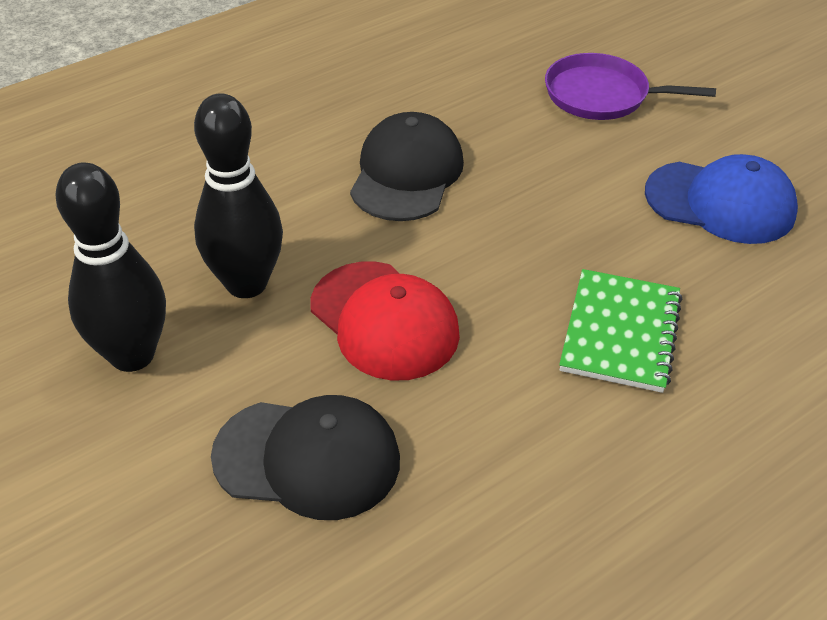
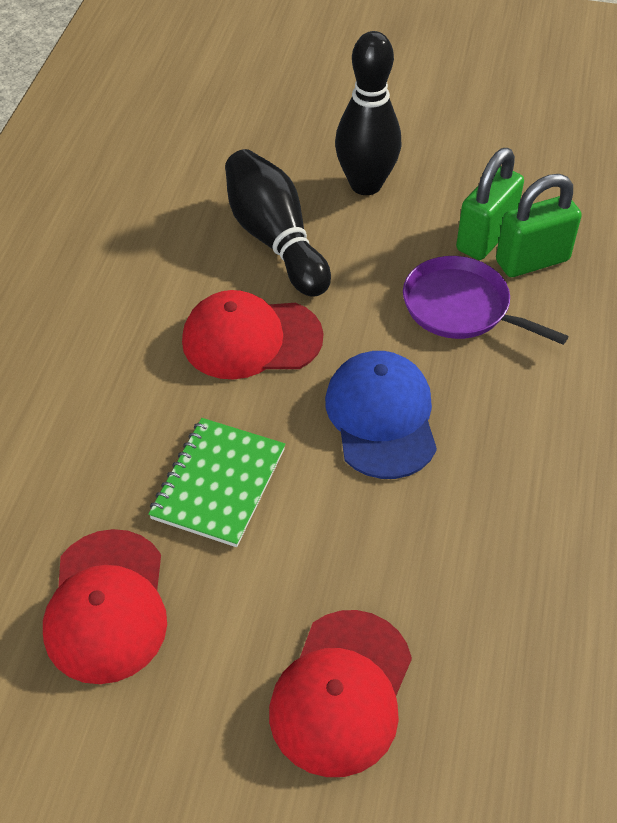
black cap: [211,395,400,520] [350,112,464,221] = 2 -> none = 0
green padlock: none = 0 -> [456,148,524,260] [496,174,582,277] = 2
red cap: [311,262,460,381] = 1 -> [43,529,167,684] [182,290,323,380] [269,610,412,777] = 3

